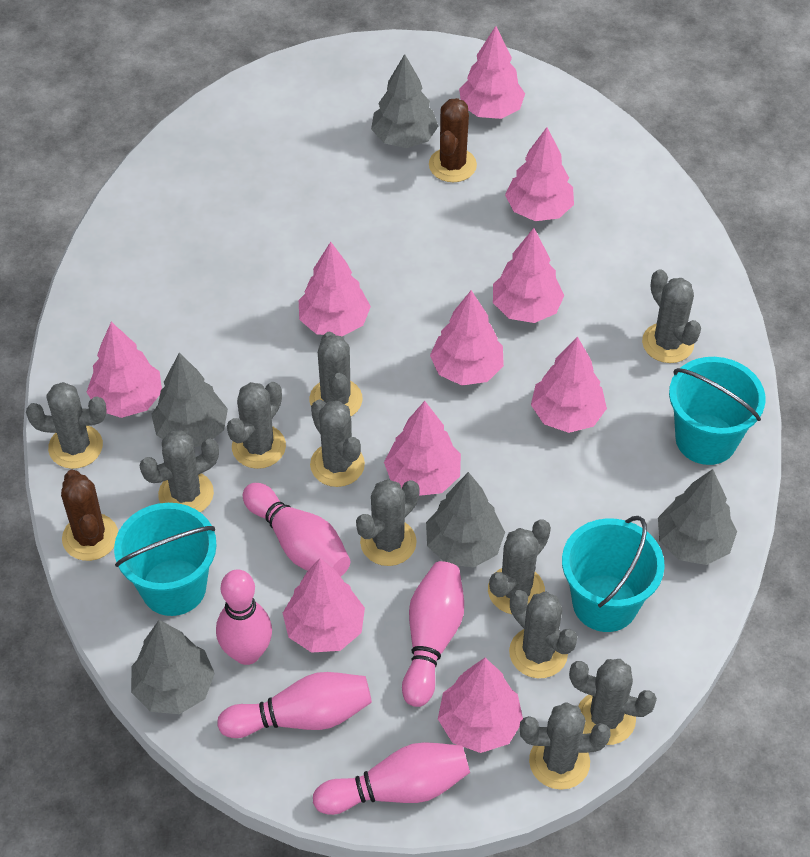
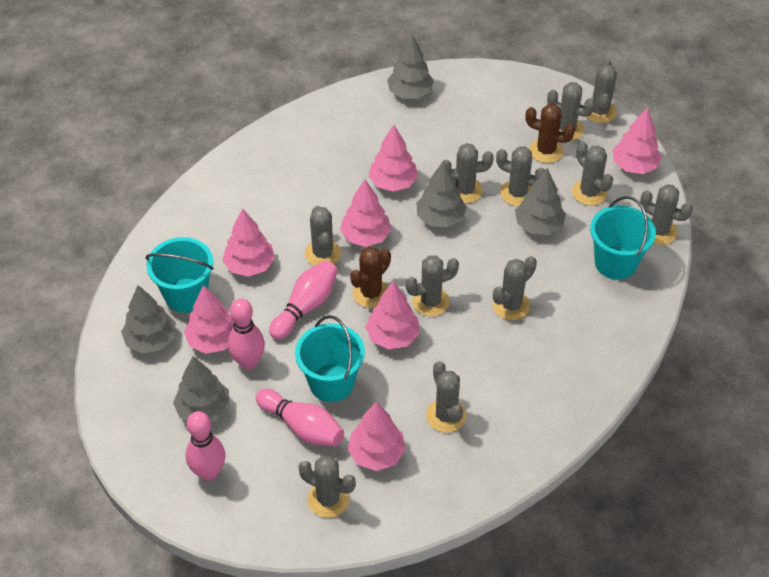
pink bowling pin: [216,569,272,665] [217,672,372,738] [243,483,350,577] [313,742,470,815] [402,561,464,707] = 5 -> [186,411,225,481] [228,298,265,369] [256,389,344,447] [269,260,338,340] = 4
pink tree: [87,322,162,418] [283,558,365,653] [299,242,371,337] [384,401,461,496] [430,290,504,385] [438,658,523,753] [459,26,525,119] [493,228,564,323] [505,127,574,221] [531,337,607,433] = 10 -> [184,285,234,354] [222,208,275,277] [340,179,391,247] [348,402,406,471] [365,281,419,349] [369,125,418,192] [612,107,662,174] = 7

